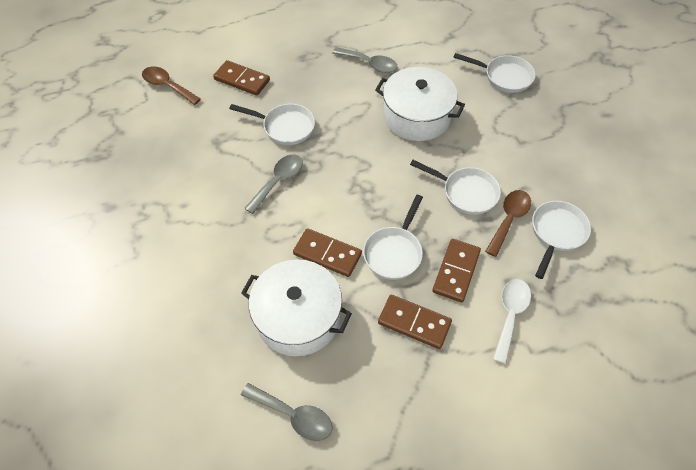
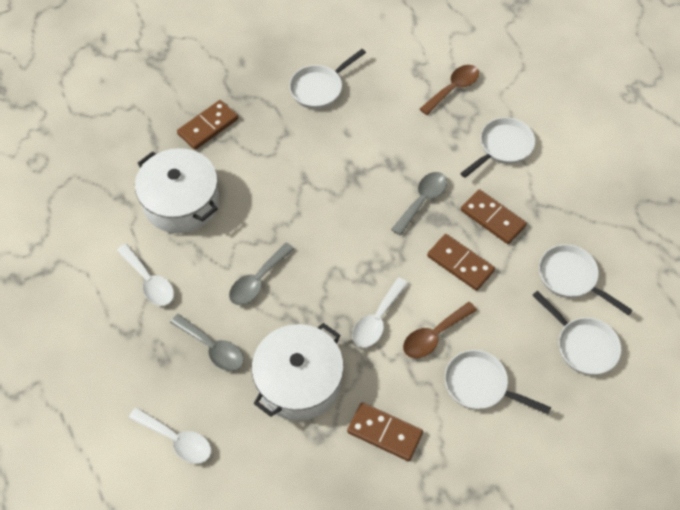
white spoon: [493,279,531,364] = 1 -> [117,244,174,306] [129,407,211,464] [352,277,408,348] = 3

